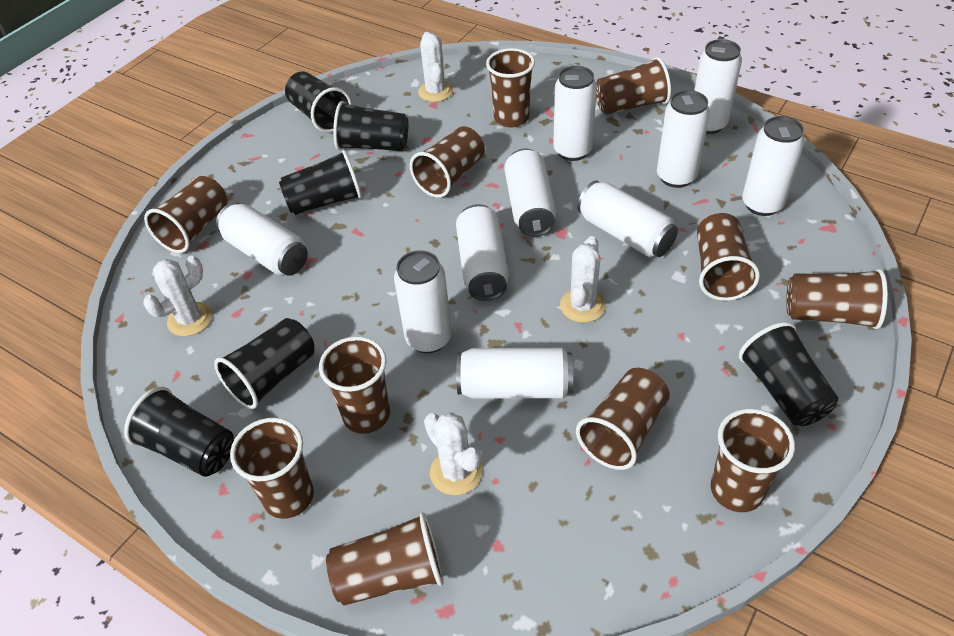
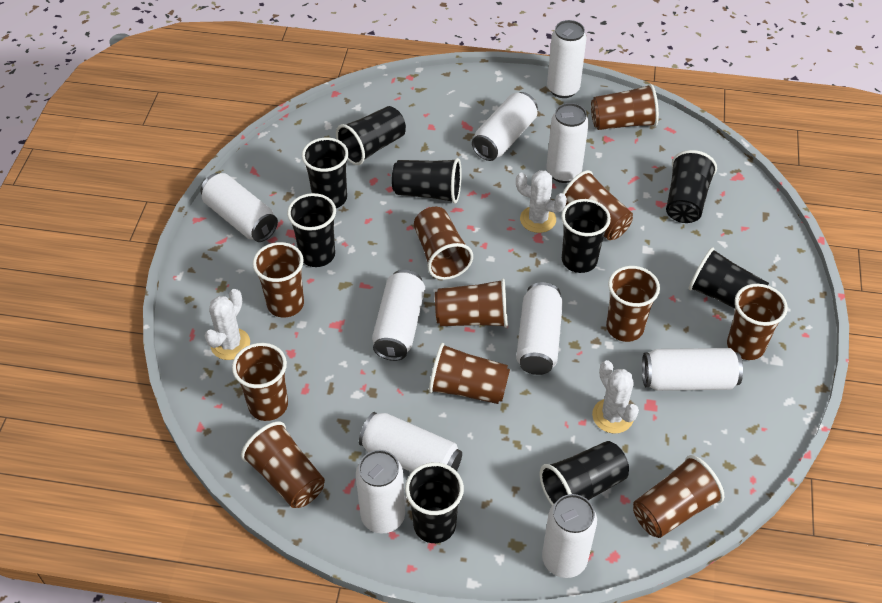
black cup: [124,387,234,477] [214,318,314,409] [279,150,362,215] [285,72,352,132] [333,101,408,151] [739,322,838,426] = 6 -> [287,193,336,267] [302,138,349,208] [336,106,406,165] [392,158,462,204] [405,462,464,543] [540,441,629,505] [561,199,611,273] [666,150,717,223] [688,247,769,308] = 9
white cactus: [143,256,212,336] [418,32,453,102] [424,412,482,495] [560,236,606,323] = 4 -> [205,289,250,360] [516,170,567,233] [592,360,639,434] = 3

